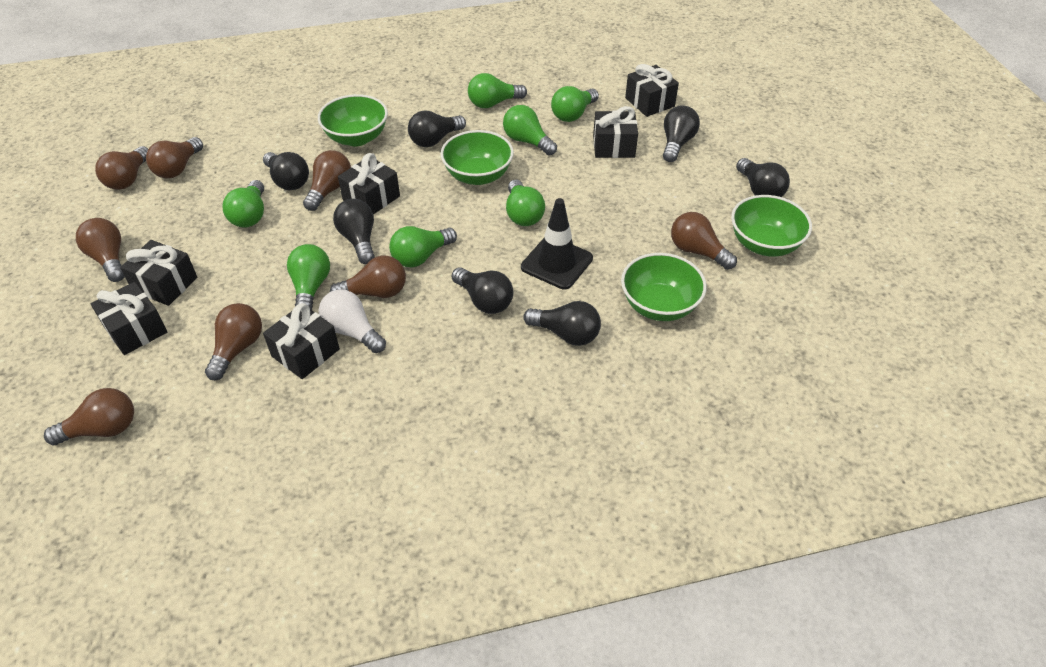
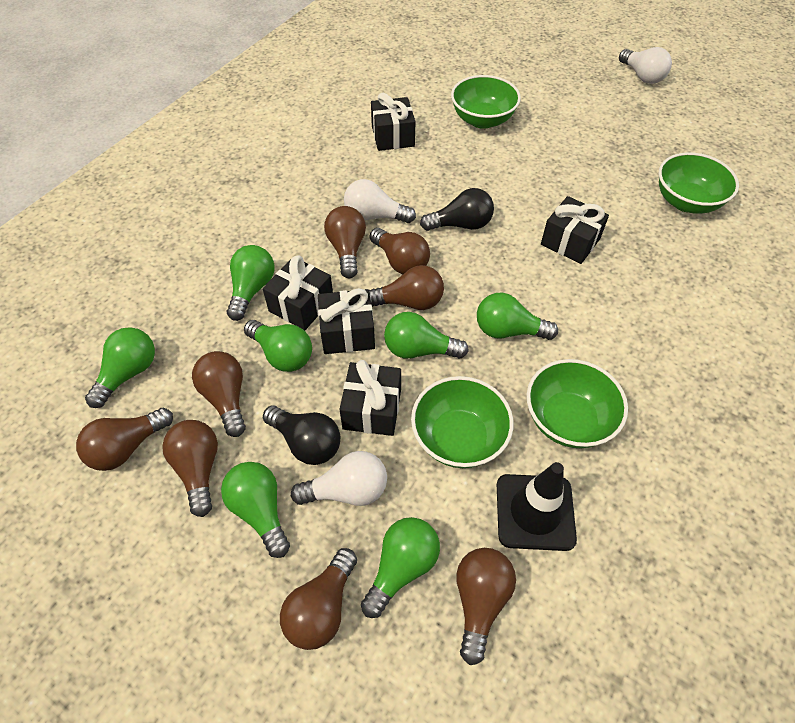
black gift: [91,282,167,355] [120,240,197,306] [263,303,340,379] [338,153,400,215] [593,106,638,158] [625,64,679,117] = 6 -> [263,255,333,331] [318,288,375,354] [339,360,401,436] [371,92,415,151] [541,196,609,264] = 5
black light bulb: [263,152,309,190] [333,199,375,264] [408,110,466,147] [452,268,513,314] [523,301,601,346] [663,105,700,162] [736,158,790,197] = 7 -> [263,405,340,465] [420,188,494,231] = 2
white light bulb: [318,289,386,353] = 1 -> [291,451,387,506] [344,179,416,223] [619,47,672,84] = 3

